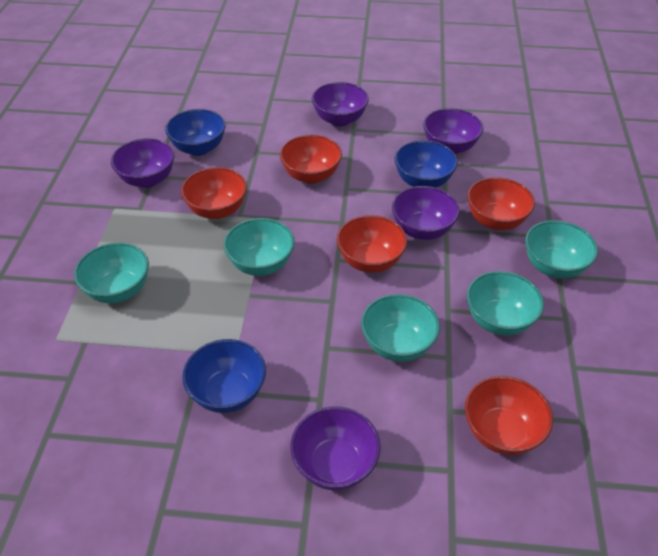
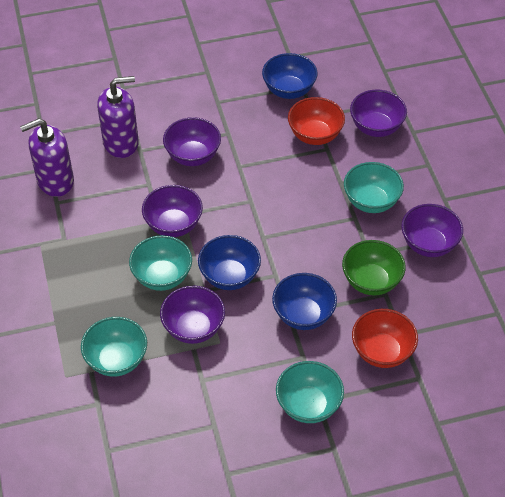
green bowl: none = 0 -> [342,240,406,295] = 1
purple soap dispenser: none = 0 -> [20,118,74,197] [97,76,139,158] = 2
red bowl: [181,167,247,219] [280,135,342,184] [337,215,407,273] [465,376,553,455] [467,177,535,230] = 5 -> [288,97,345,145] [352,309,418,368] = 2
turquoise bowl: [74,242,149,303] [224,218,295,276] [361,294,440,362] [467,271,544,336] [525,220,598,278] = 5 -> [81,317,147,376] [129,235,192,291] [276,361,344,423] [344,162,404,213] = 4

